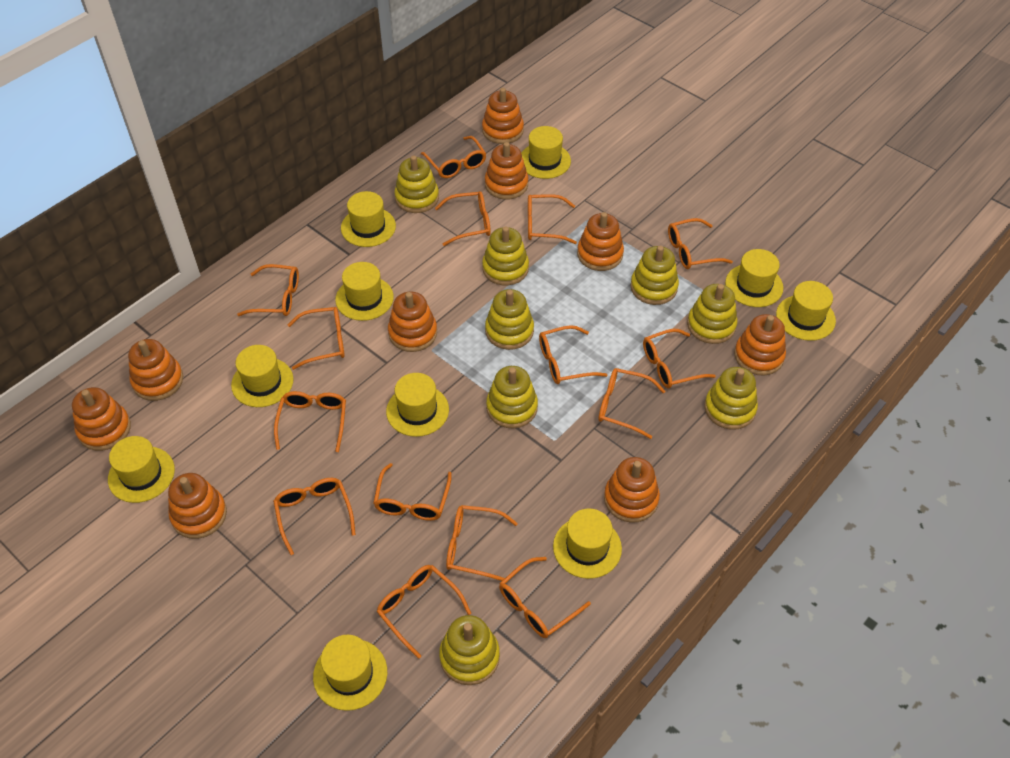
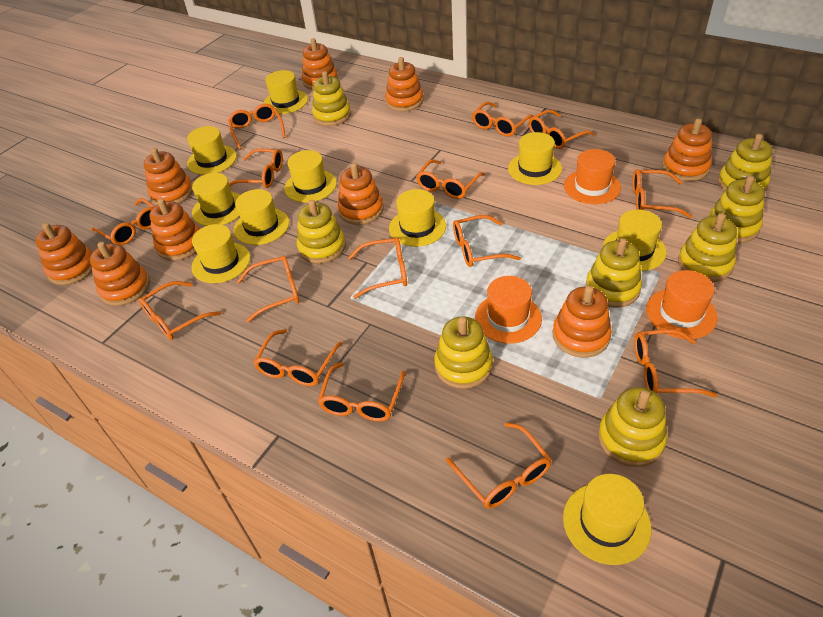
orange hat: none = 0 -> [475,276,542,344] [564,149,621,204] [646,270,718,339] = 3

